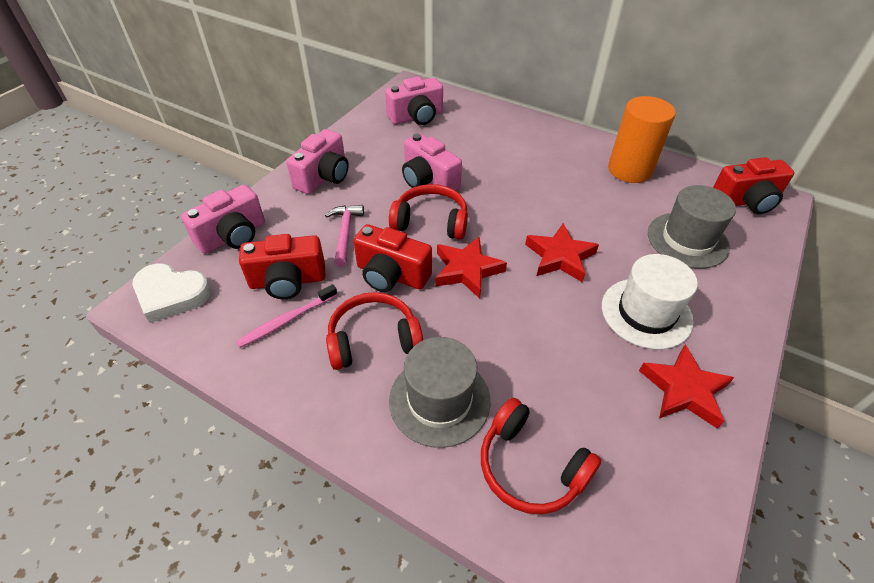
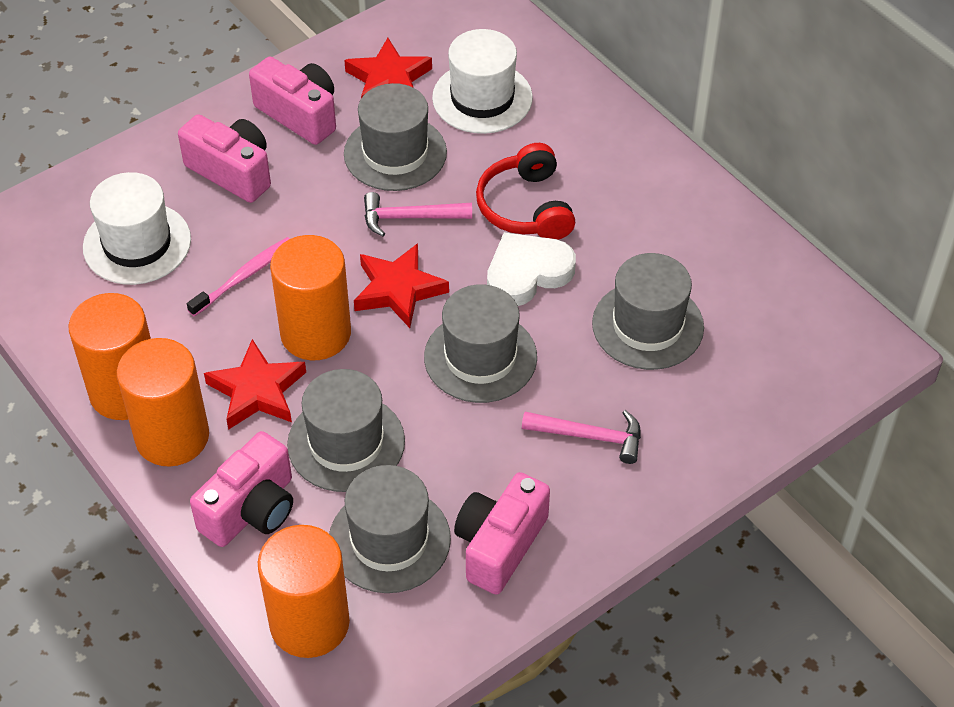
grey hat: [389,337,490,448] [648,185,736,269] = 2 -> [287,369,405,492] [329,465,451,593] [344,83,447,191] [424,284,537,403] [592,253,704,370] = 5
orange cylinder: [608,96,676,183] = 1 -> [69,293,151,420] [117,338,209,467] [258,525,350,658] [270,235,351,360] = 4
pink hammer: [325,205,364,267] = 1 -> [364,192,472,237] [522,410,641,464] = 2
red camera: [239,234,325,299] [353,224,432,292] [713,157,794,214] = 3 -> none = 0
red headphones: [326,292,423,370] [389,184,468,240] [481,398,601,514] = 3 -> [476,143,575,240] = 1
white hat: [602,254,698,350] = 1 -> [83,172,191,285] [432,29,533,134] = 2

